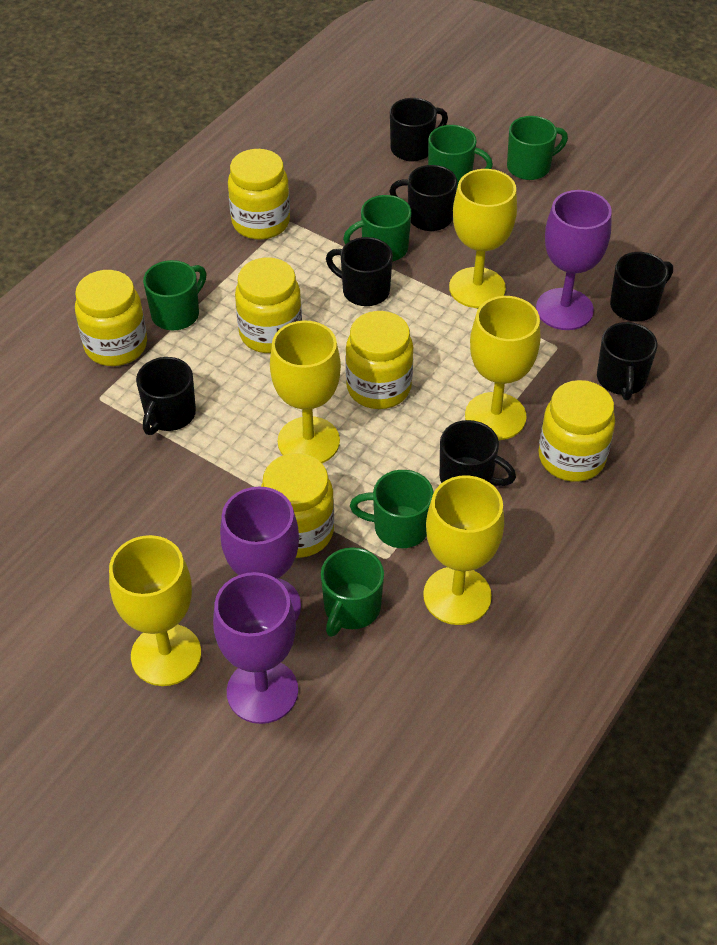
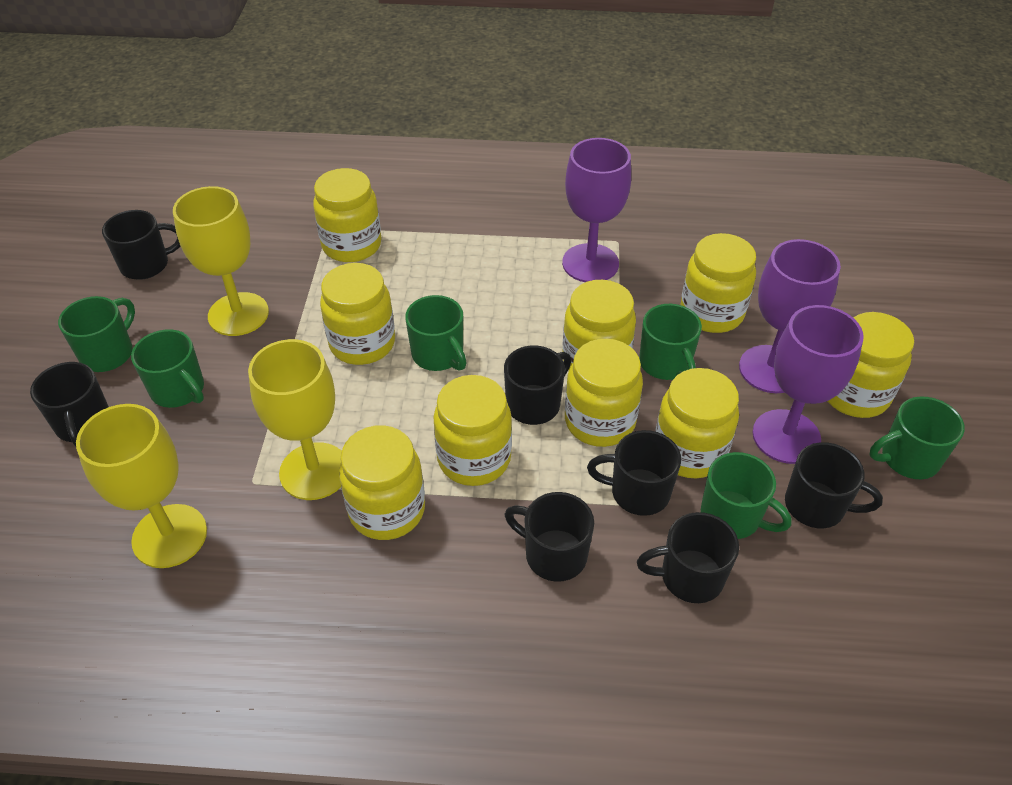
yellow goblet: [109,535,201,686] [270,320,341,463] [423,475,504,625] [449,169,517,308] [465,296,540,440] = 5 -> [76,404,207,568] [173,186,269,336] [248,339,342,500] = 3
yellow jar: [75,270,147,366] [228,149,290,240] [235,257,302,353] [261,453,334,558] [345,311,413,409] [538,380,615,482] = 6 -> [313,168,382,262] [320,263,395,365] [339,425,425,540] [433,375,512,486] [563,280,636,371] [565,339,643,447] [655,368,739,478] [680,233,756,333] [827,312,914,418] = 9

